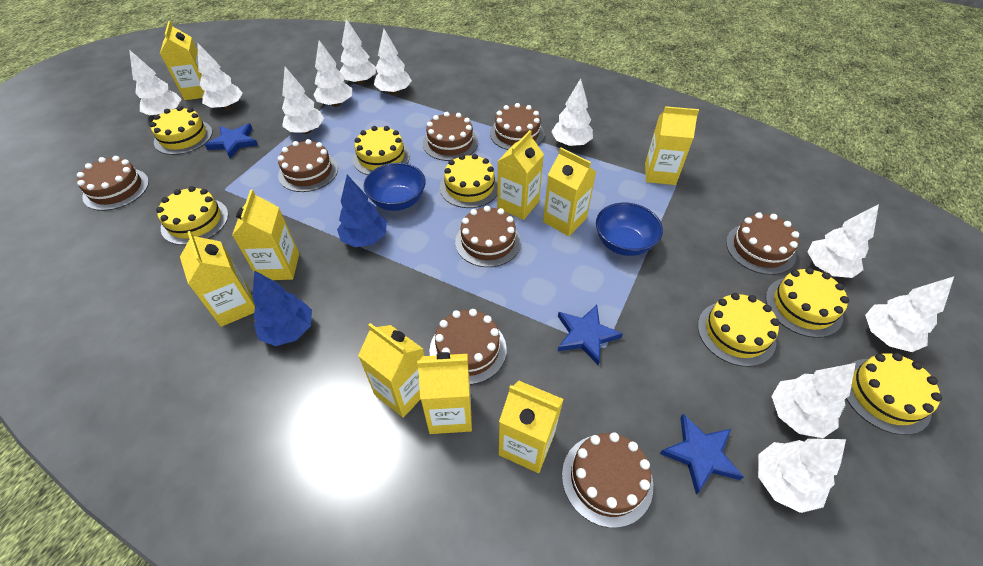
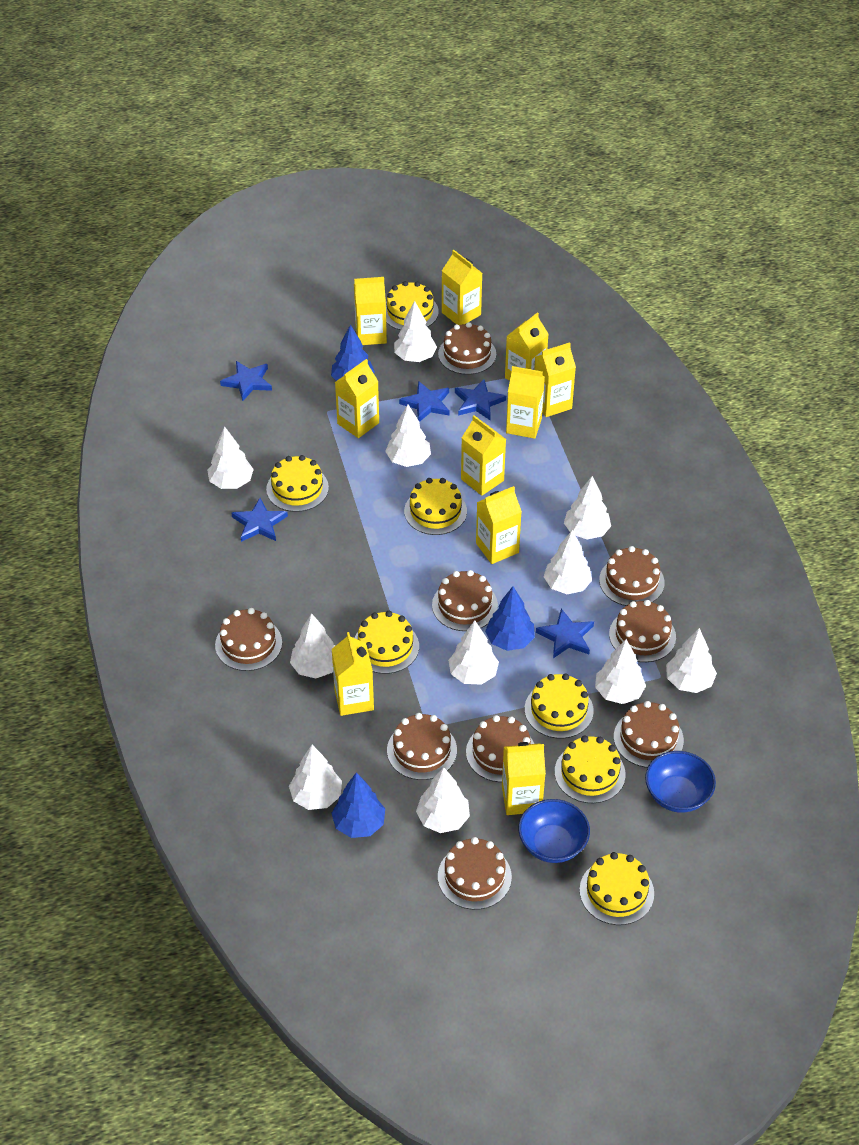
blue star: [205,124,258,159] [558,305,623,365] [660,414,744,494] = 3 -> [220,361,272,401] [231,498,288,542] [399,381,450,422] [455,380,506,420] [536,609,594,658] = 5
blue tree: [252,270,312,346] [337,175,387,247] = 2 -> [331,324,375,381] [331,772,385,838] [485,586,535,651] = 3
brown cake: [77,156,149,211] [278,139,338,192] [423,112,478,161] [429,309,507,385] [455,206,521,267] [490,103,544,150] [562,432,653,528] [726,212,799,275] = 8 -> [215,608,282,671] [387,713,457,780] [432,570,498,631] [438,322,496,375] [438,837,512,910] [466,715,534,782] [599,546,665,606] [609,600,676,662] [614,701,684,768] = 9
yellow carton: [160,21,205,100] [180,231,255,327] [232,190,299,280] [358,323,424,418] [417,352,472,434] [497,130,544,220] [498,381,564,473] [543,147,596,236] [645,106,699,185] = 9 -> [332,632,374,716] [335,359,379,438] [354,277,387,345] [442,250,482,325] [461,415,506,496] [476,486,522,564] [502,742,546,815] [505,313,549,381] [506,366,545,439] [534,342,576,417] = 10

